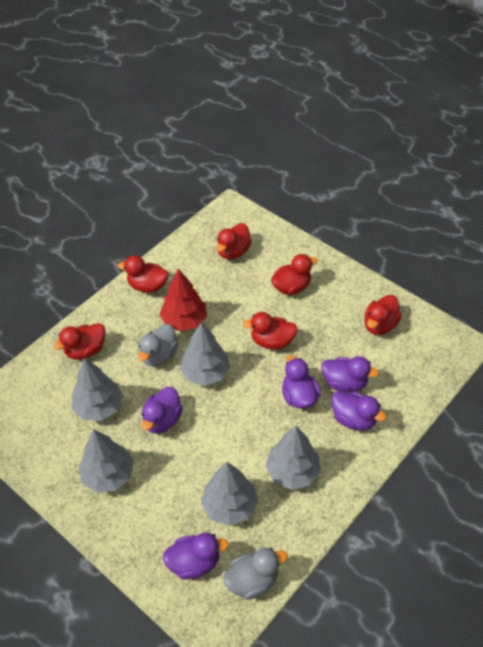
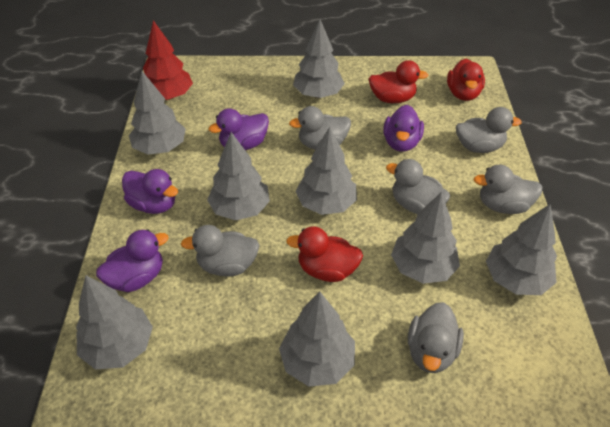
grey duck: [138,324,178,366] [223,548,288,600] = 2 -> [181,225,259,276] [289,106,351,150] [386,159,450,214] [408,302,464,373] [456,107,522,153] [474,165,543,214] = 6
grey tree: [72,358,123,421] [79,429,134,493] [180,323,230,386] [201,462,258,526] [266,426,321,490] = 5 -> [76,275,153,370] [129,71,186,155] [207,132,270,221] [279,292,355,387] [293,19,345,98] [296,127,357,215] [391,192,460,284] [486,204,557,295] = 8
purple duck: [141,387,183,434] [163,533,229,580] [282,355,321,409] [321,356,379,392] [331,391,387,431] = 5 -> [96,230,168,292] [122,169,178,214] [208,108,269,150] [383,105,424,152] = 4
red duck: [53,323,105,359] [117,256,168,293] [216,223,252,259] [243,312,298,350] [271,254,318,295] [364,295,402,335] = 6 -> [286,227,363,282] [369,60,428,103] [447,58,485,101] = 3

